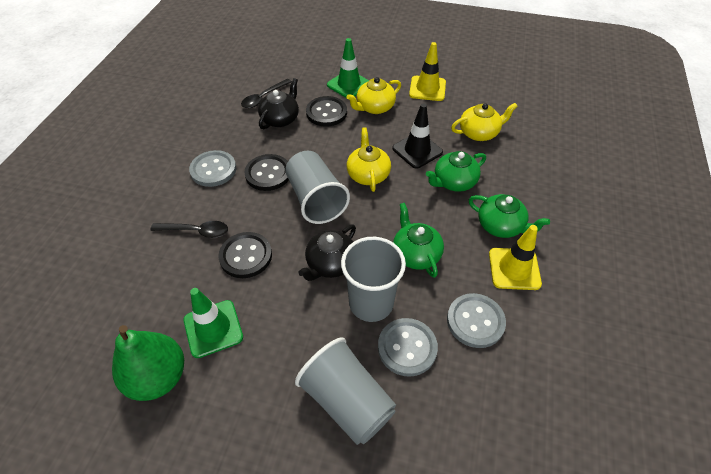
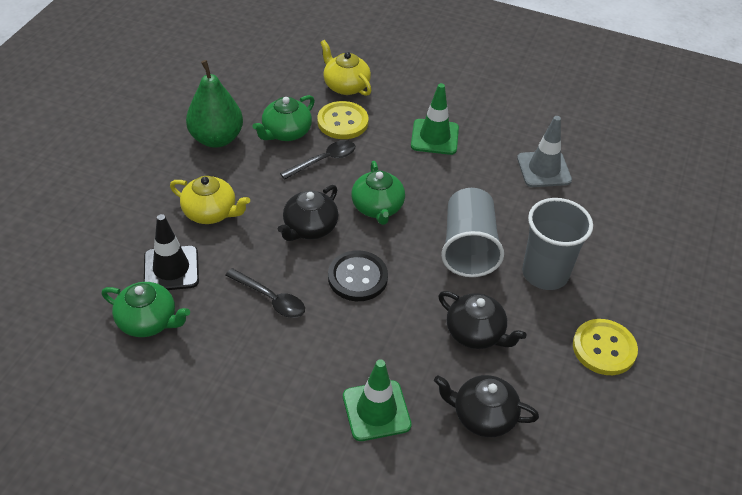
black button: [218,232,272,278] [244,154,289,191] [306,96,347,127] = 3 -> [328,250,388,301] = 1
black teapot: [258,78,299,129] [298,224,356,281] = 2 -> [278,185,338,241] [434,375,539,437] [439,291,527,349] = 3
grey button: [189,150,236,187] [378,318,438,377] [447,293,506,348] = 3 -> none = 0
grey cup: [286,151,350,224] [295,337,396,445] [341,237,406,322] = 3 -> [441,188,504,277] [522,198,593,290] = 2
grey traffic cone: none = 0 -> [517,116,572,187] = 1
yellow button: none = 0 -> [317,101,369,139] [573,319,638,375] = 2
yellow teapot: [347,77,401,114] [347,127,391,192] [451,103,518,141] = 3 -> [170,176,250,224] [320,40,372,96] = 2
yellow traffic cone: [409,42,446,101] [489,225,542,290] = 2 -> none = 0

